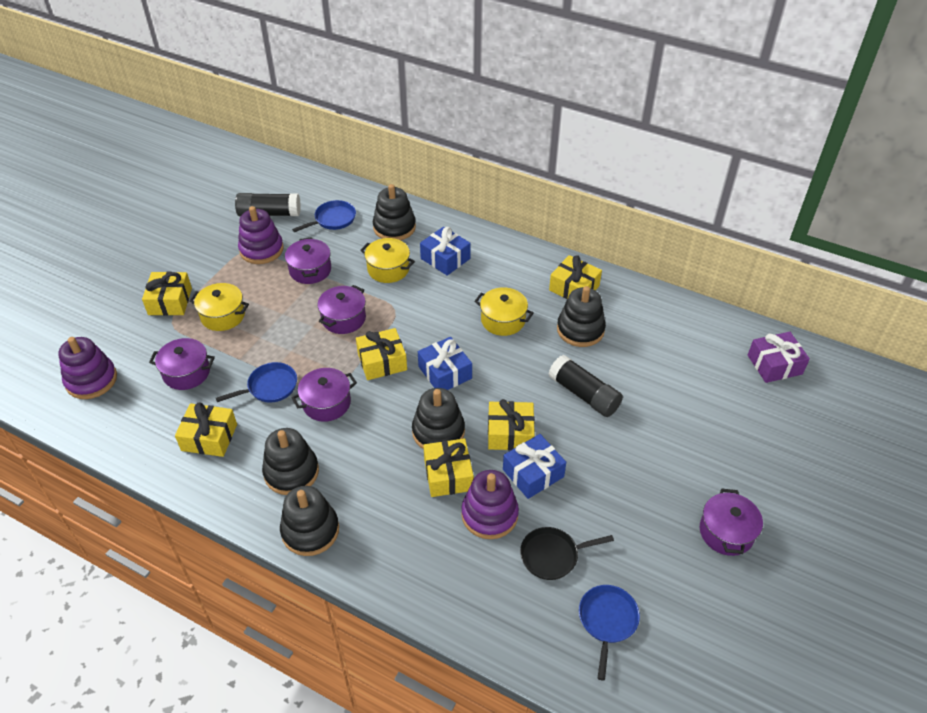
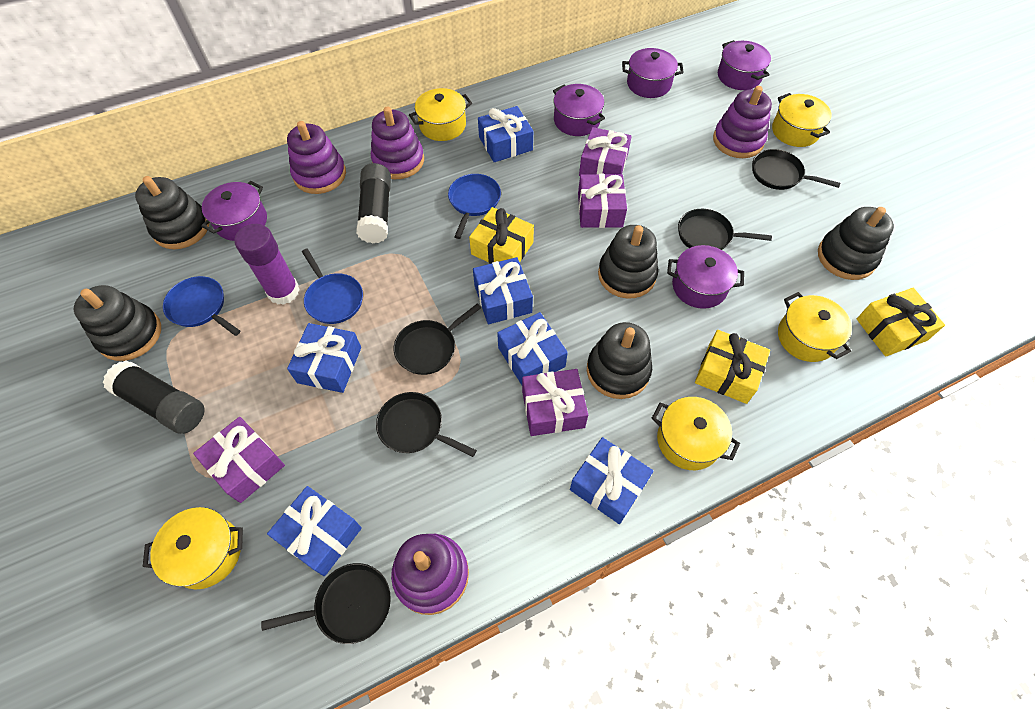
black pan: [520,527,614,580] = 1 -> [261,563,391,644] [376,392,477,457] [394,303,481,375] [678,209,772,250] [752,149,841,190] = 5
blue gift: [418,337,472,390] [420,226,471,276] [503,434,566,499] = 3 -> [267,486,362,576] [287,323,361,393] [473,257,533,324] [478,106,533,162] [497,312,568,385] [570,437,653,524] = 6
purple gift: [748,332,810,383] = 1 -> [193,417,285,503] [522,369,588,436] [578,174,627,228] [579,127,632,176] = 4
purple glue stick: none = 0 -> [234,224,300,305] = 1
purple stacking toy: [58,337,117,399] [238,206,284,264] [461,470,519,539] = 3 -> [287,121,346,194] [371,106,424,179] [391,534,469,615] [713,86,772,158] = 4
yellow gift: [142,272,192,316] [175,402,237,457] [356,328,407,380] [423,438,474,497] [488,399,535,450] [549,255,602,299] = 6 -> [469,207,534,264] [695,330,770,404] [857,288,945,357] = 3
yellow pot: [189,283,249,331] [360,238,415,283] [474,287,534,336] = 3 -> [143,507,243,589] [409,88,472,141] [652,397,740,470] [772,93,831,147] [778,292,852,362] = 5

